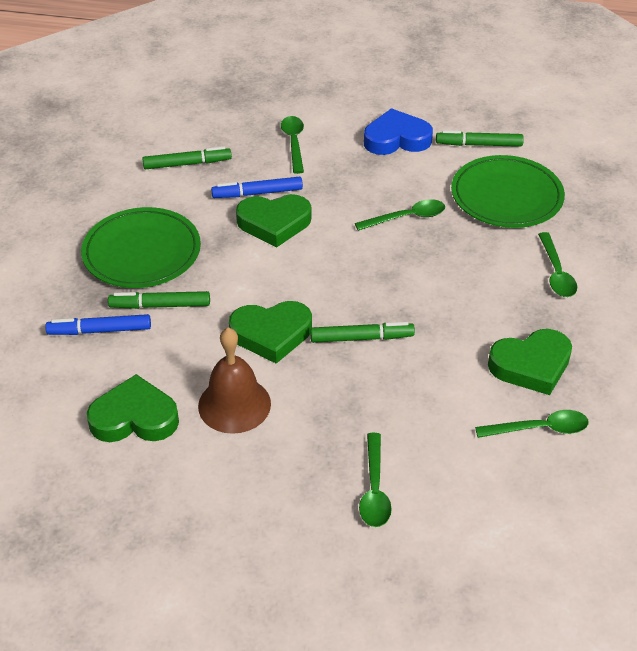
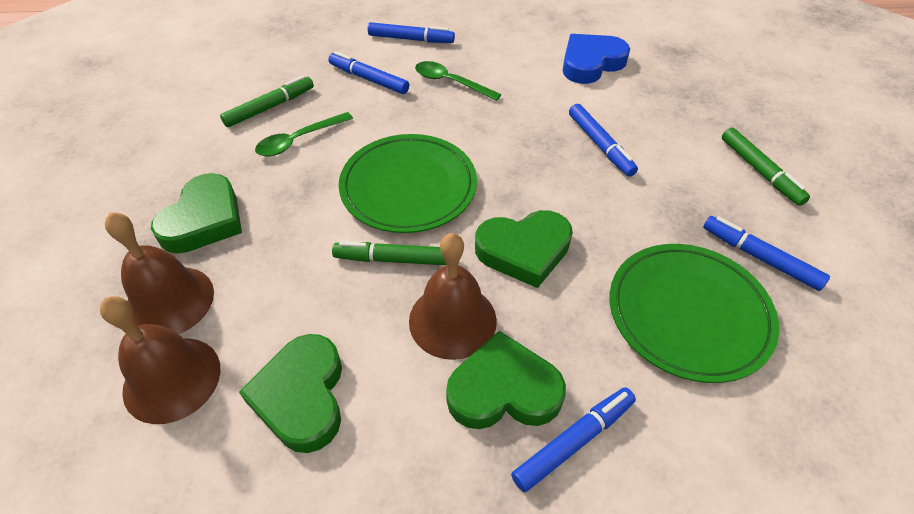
blue marker: [45,314,151,335] [211,177,303,198] = 2 -> [328,51,409,94] [368,22,455,43] [511,387,636,492] [569,104,638,177] [703,216,830,291] = 5
brown bell: [198,328,271,434] = 1 -> [100,296,220,424] [105,212,214,334] [409,233,497,360] = 3
green marker: [108,291,210,309] [142,146,232,169] [310,322,415,343] [436,130,524,147] = 4 -> [220,76,314,127] [332,241,446,265] [722,128,810,206] = 3
green spoon: [281,116,304,174] [355,199,445,231] [359,433,392,527] [475,410,589,438] [538,232,577,297] = 5 -> [255,112,353,156] [415,61,502,101] = 2

